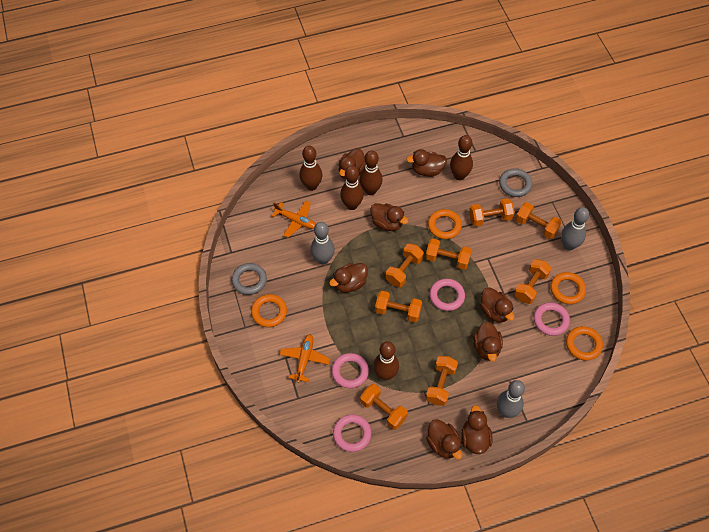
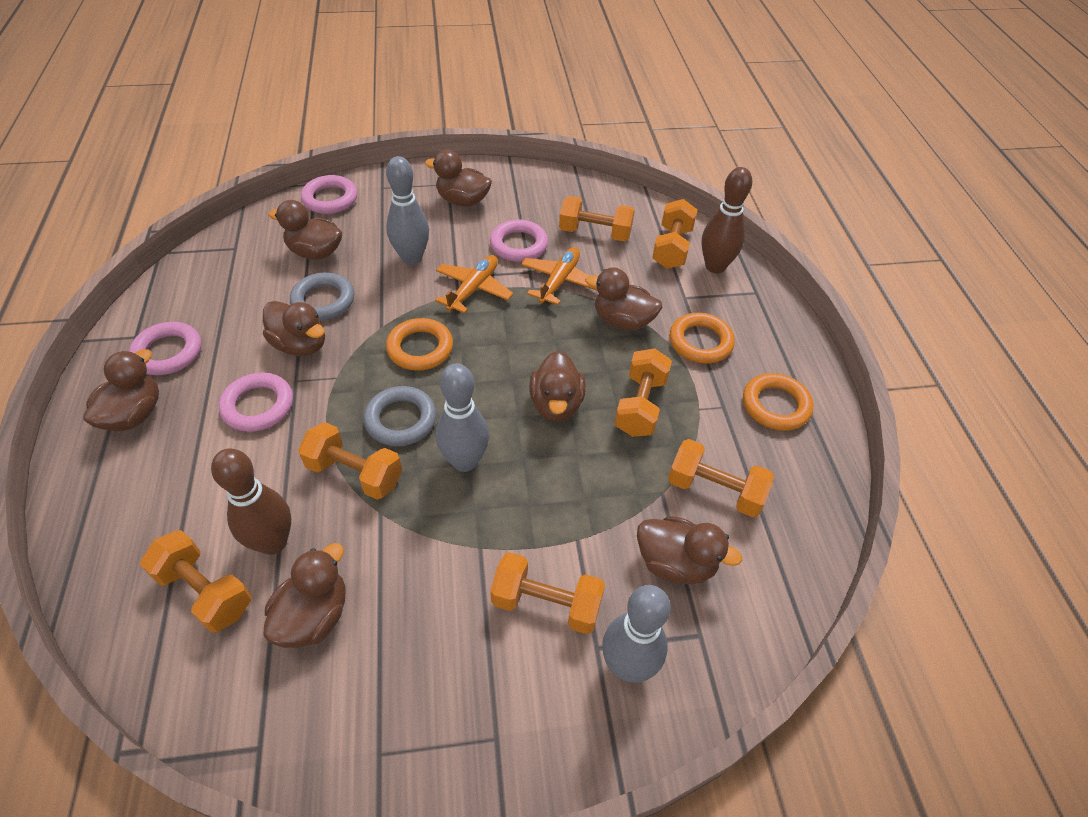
brown bowling pin: [299,146,322,191] [340,166,364,210] [359,150,383,195] [373,341,399,380] [450,135,473,180] = 5 -> [211,449,291,555] [702,167,752,273] = 2
orange dumbbell: [360,384,408,430] [375,291,422,322] [386,243,424,287] [425,238,472,270] [426,356,458,406] [469,199,515,226] [514,259,551,304] [516,202,562,239] = 8 -> [140,530,251,633] [298,422,402,500] [490,552,605,634] [559,196,635,242] [615,348,672,437] [652,199,698,269] [668,439,774,517] = 7
orange ring: [251,294,287,327] [428,209,462,239] [550,272,586,304] [566,326,603,361] = 4 -> [386,318,453,371] [670,313,735,364] [743,373,814,431] = 3

